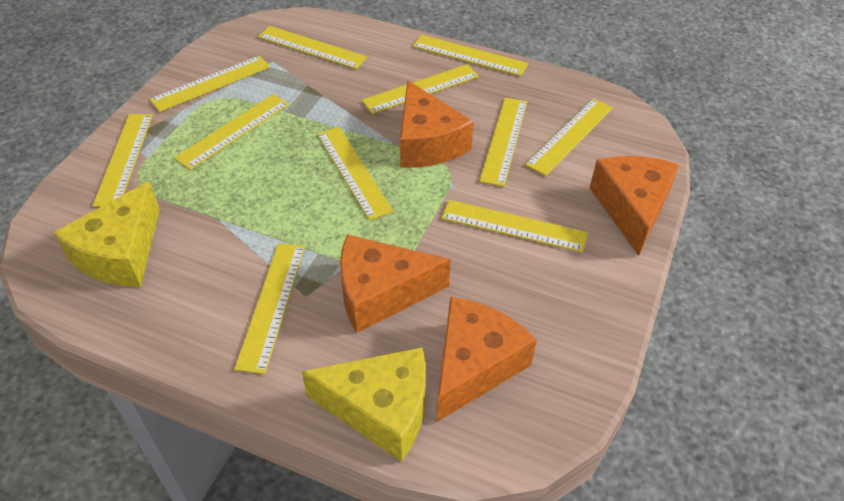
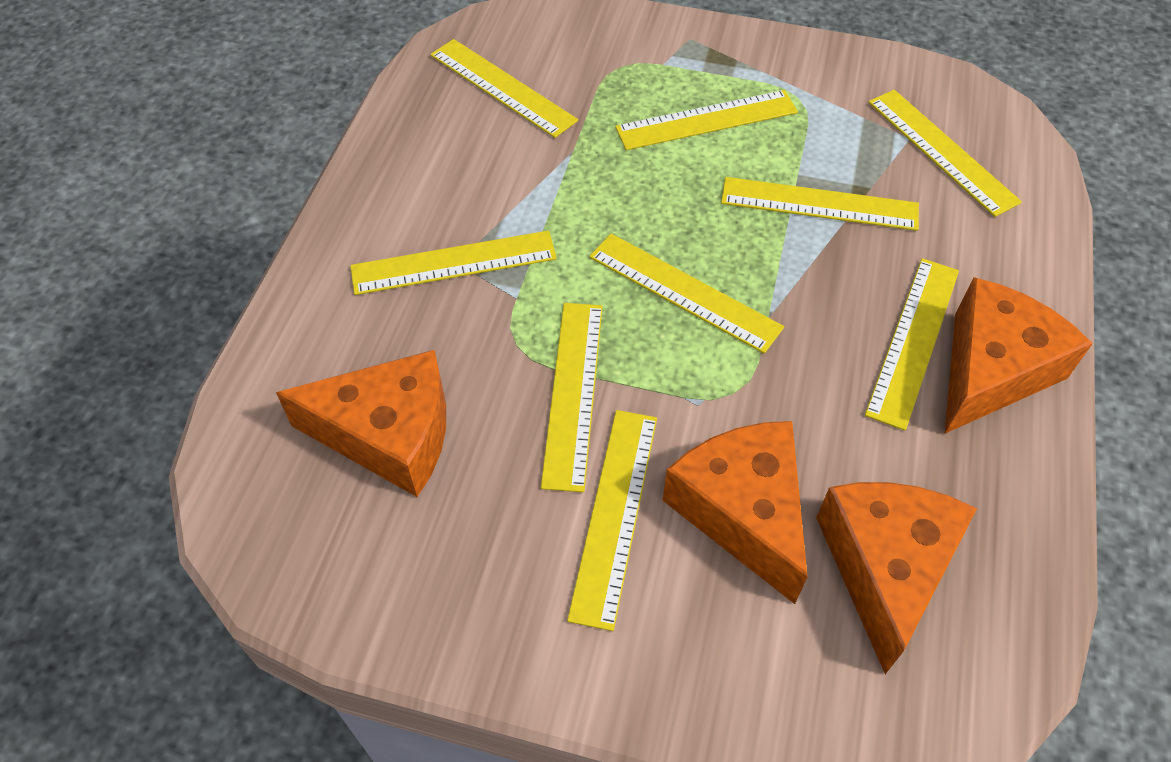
yellow cheese: [53,181,160,287] [302,347,426,462] = 2 -> none = 0
yellow ruler: [92,114,153,207] [150,56,270,112] [174,94,289,170] [234,243,305,374] [258,26,367,69] [317,127,393,220] [362,64,479,114] [412,35,528,76] [441,200,588,253] [479,98,527,187] [525,98,613,176] = 11 -> [350,231,557,295] [430,39,578,138] [541,303,603,492] [567,410,657,631] [589,234,784,354] [615,90,798,150] [721,177,919,231] [865,258,959,431] [868,90,1022,217] = 9

